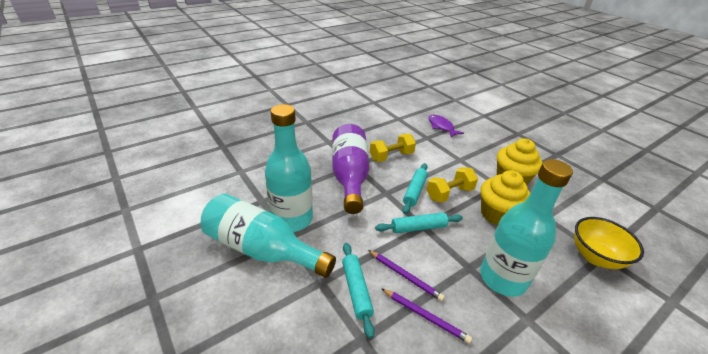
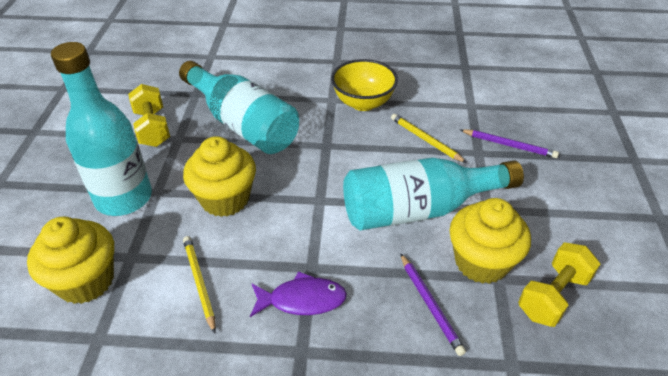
purple bottle: [332,124,370,214] = 1 -> none = 0
turquoise rolling pin: [342,243,375,338] [375,212,463,233] [402,163,428,214] = 3 -> none = 0
yellow cupcake: [480,170,530,225] [497,138,543,185] = 2 -> [27,217,114,304] [183,136,256,217] [449,198,531,284] = 3
yellow pencil: none = 0 -> [183,236,216,333] [391,114,467,163] = 2

